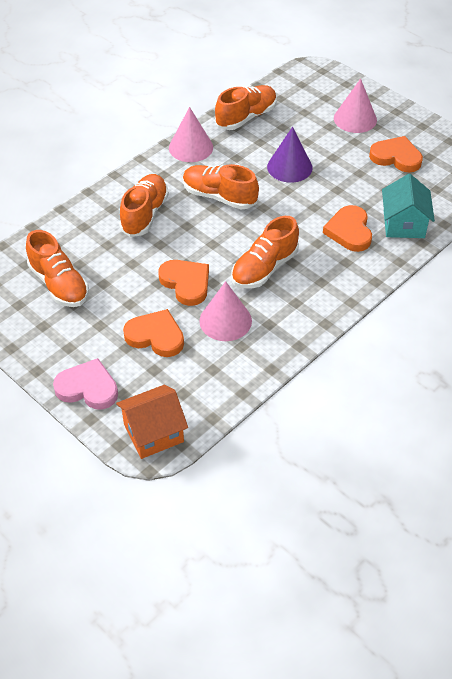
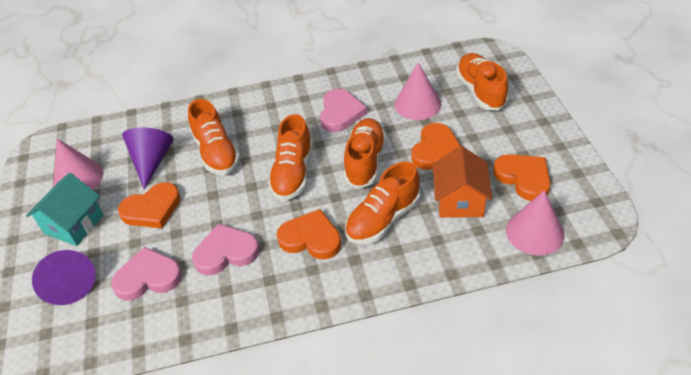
pink heart: [53,358,118,410] = 1 -> [111,247,182,301] [192,224,259,275] [320,89,367,132] = 3
purple cone: [267,127,313,183] = 1 -> [32,250,96,305] [122,128,174,189] = 2

